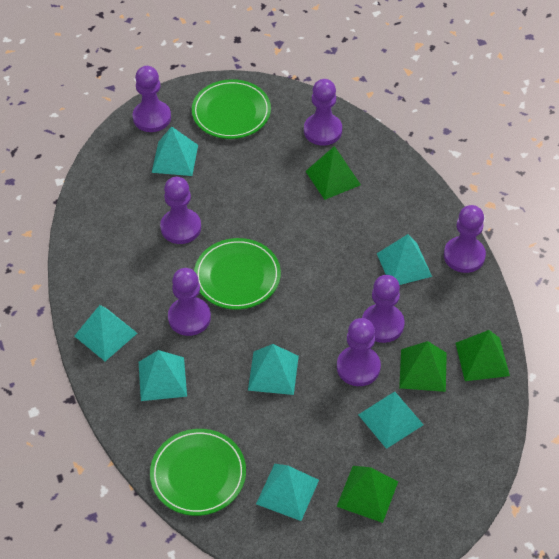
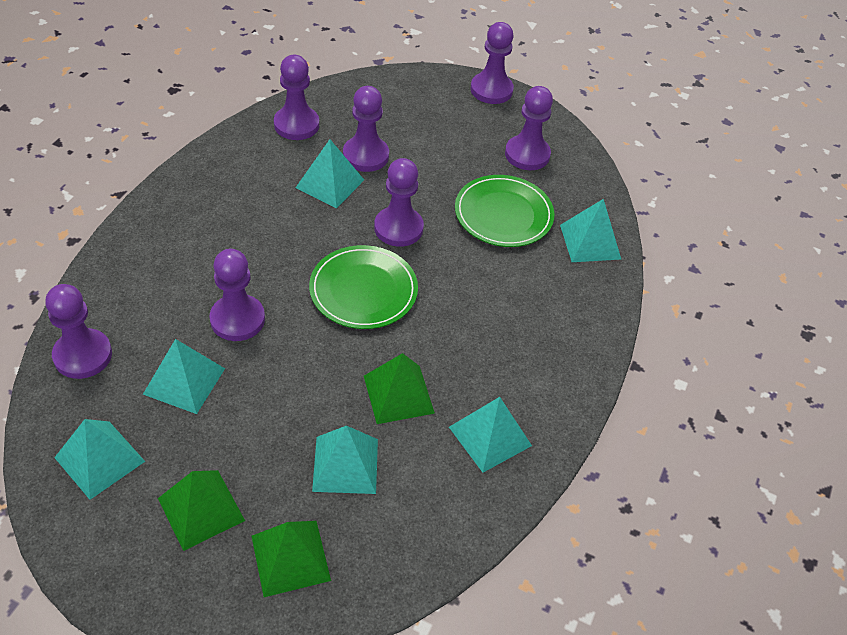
green plate: [150,429,246,516] [192,79,271,139] [194,238,281,310] = 3 -> [309,245,418,329] [455,175,555,247] = 2
green pyramid: [305,146,361,200] [336,466,398,523] [399,341,447,392] [456,330,510,381] = 4 -> [158,470,245,551] [252,521,331,597] [364,353,435,424] = 3
turquoise pyramid: [75,305,137,361] [139,350,187,401] [152,126,198,176] [248,344,299,395] [256,464,319,521] [358,392,424,449] [377,234,432,285] = 7 -> [54,419,145,500] [143,339,225,414] [295,139,364,208] [312,426,378,494] [449,397,532,473] [560,199,621,262] = 6

